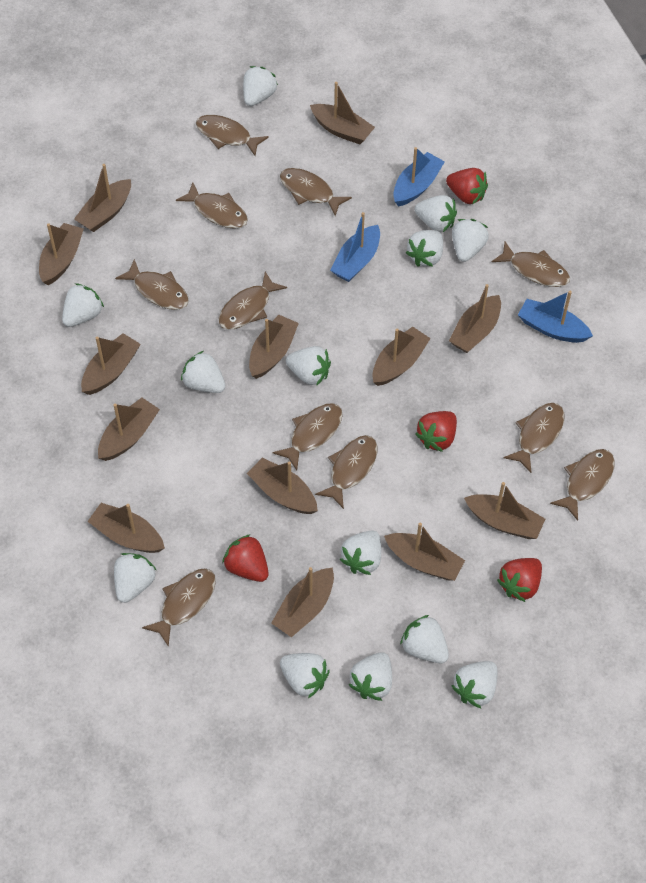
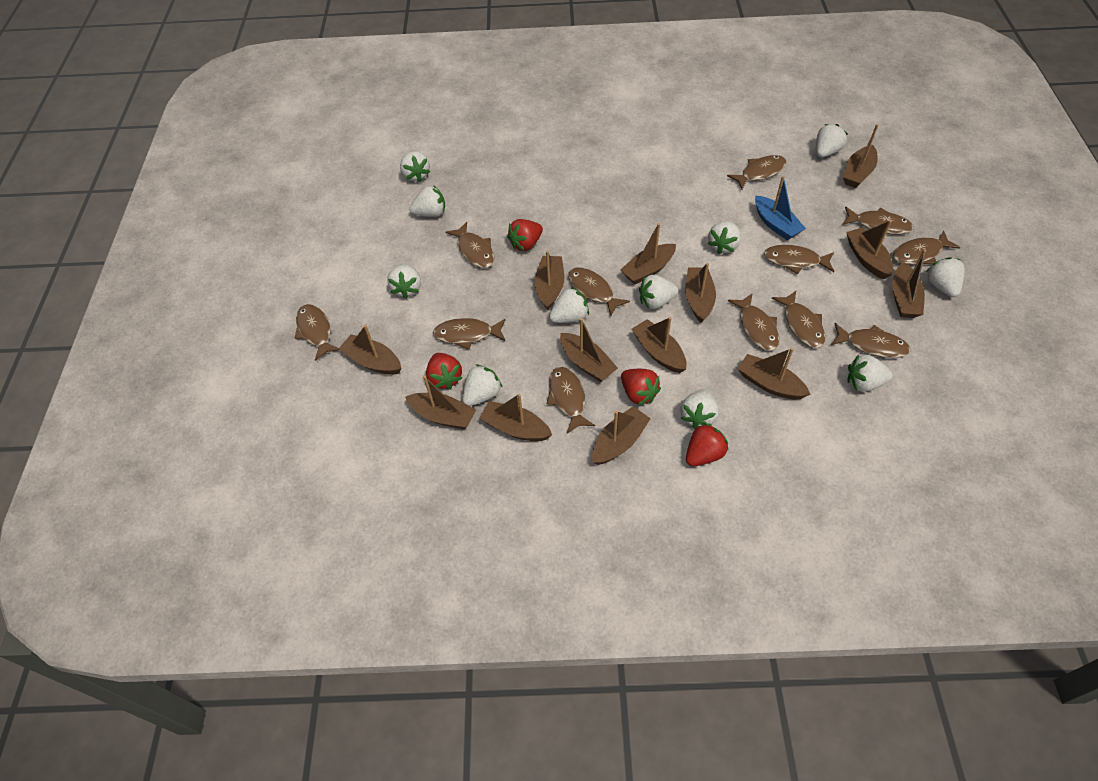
blue boat: [330,212,380,282] [393,147,445,206] [518,291,593,343] = 3 -> [755,176,806,240] = 1
brown fish: [115,259,189,310] [142,568,216,647] [176,183,248,229] [196,115,269,156] [219,272,287,330] [272,403,343,470] [280,168,352,216] [315,435,378,509] [492,242,570,287] [503,403,564,473] [550,449,615,521] = 11 -> [294,304,339,361] [433,318,506,350] [446,222,494,268] [546,367,595,433] [568,267,630,316] [727,155,787,189] [728,293,779,351] [764,245,834,274] [772,291,826,348] [831,323,911,358] [842,207,913,234] [893,231,961,265] = 12
white strawberry: [62,283,104,327] [114,553,156,603] [181,351,225,393] [243,66,278,106] [280,653,330,698] [286,346,331,386] [340,530,381,575] [349,652,392,701] [400,615,449,663] [406,230,443,267] [415,195,457,232] [452,219,489,262] [452,661,498,708] = 13 -> [387,264,421,299] [400,151,430,182] [409,185,445,217] [462,364,503,406] [549,287,589,323] [639,275,679,309] [681,389,719,429] [708,221,741,254] [816,124,848,158] [847,354,893,392] [926,257,965,297] = 11

